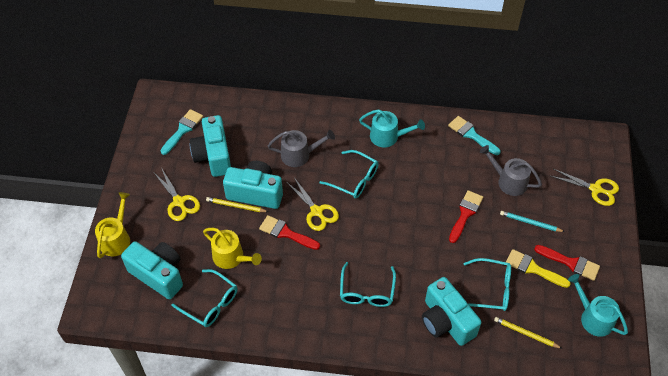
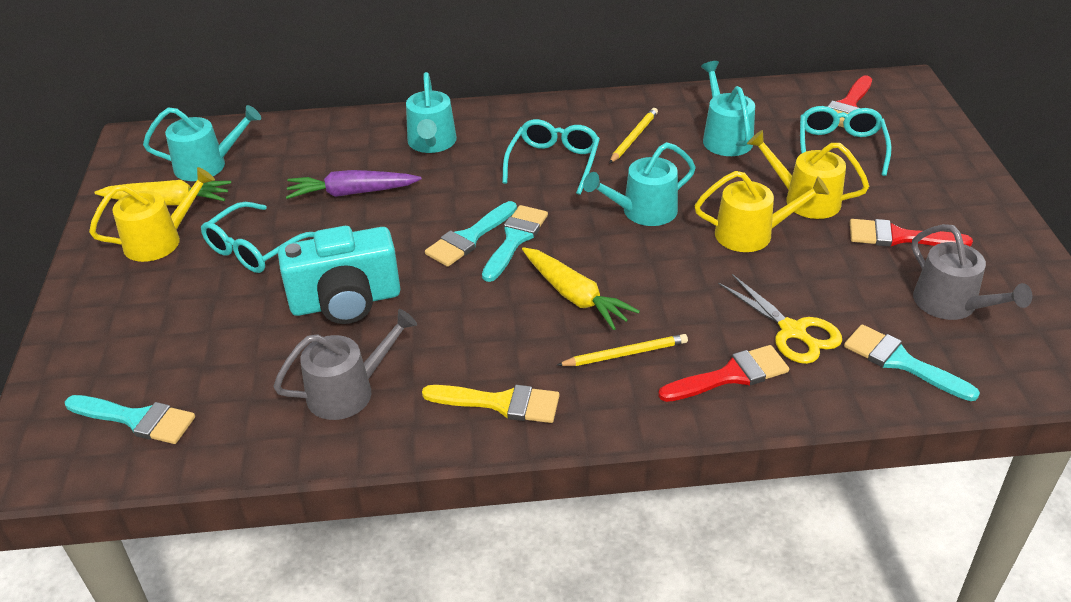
purple carrot: none = 0 -> [286,170,421,199] = 1
turquoise brush: [161,109,203,155] [448,116,501,155] = 2 -> [65,395,195,444] [425,201,517,267] [482,205,548,282] [844,324,980,401] = 4
turquoise camera: [121,241,183,299] [190,115,231,177] [223,161,283,209] [422,277,481,346] = 4 -> [278,226,401,324] = 1
turquoise glasses: [171,269,238,327] [319,150,379,199] [340,262,396,307] [464,258,511,311] = 4 -> [201,202,315,273] [502,119,600,195] [800,106,892,176] = 3
turquoise pencil: [500,211,565,232] = 1 -> none = 0
turquoise watering can: [359,109,425,147] [568,274,628,337] = 2 -> [143,105,261,181] [406,72,457,153] [583,142,696,226] [701,61,755,156] = 4
yellow carrot: none = 0 -> [94,180,231,205] [522,247,640,330] = 2
yellow scissors: [154,169,200,221] [287,178,339,231] [551,169,619,206] = 3 -> [718,274,842,364] = 1
yellow watering can: [95,192,130,258] [203,228,262,269] = 2 -> [89,167,215,262] [695,171,829,252] [747,130,869,219] = 3

